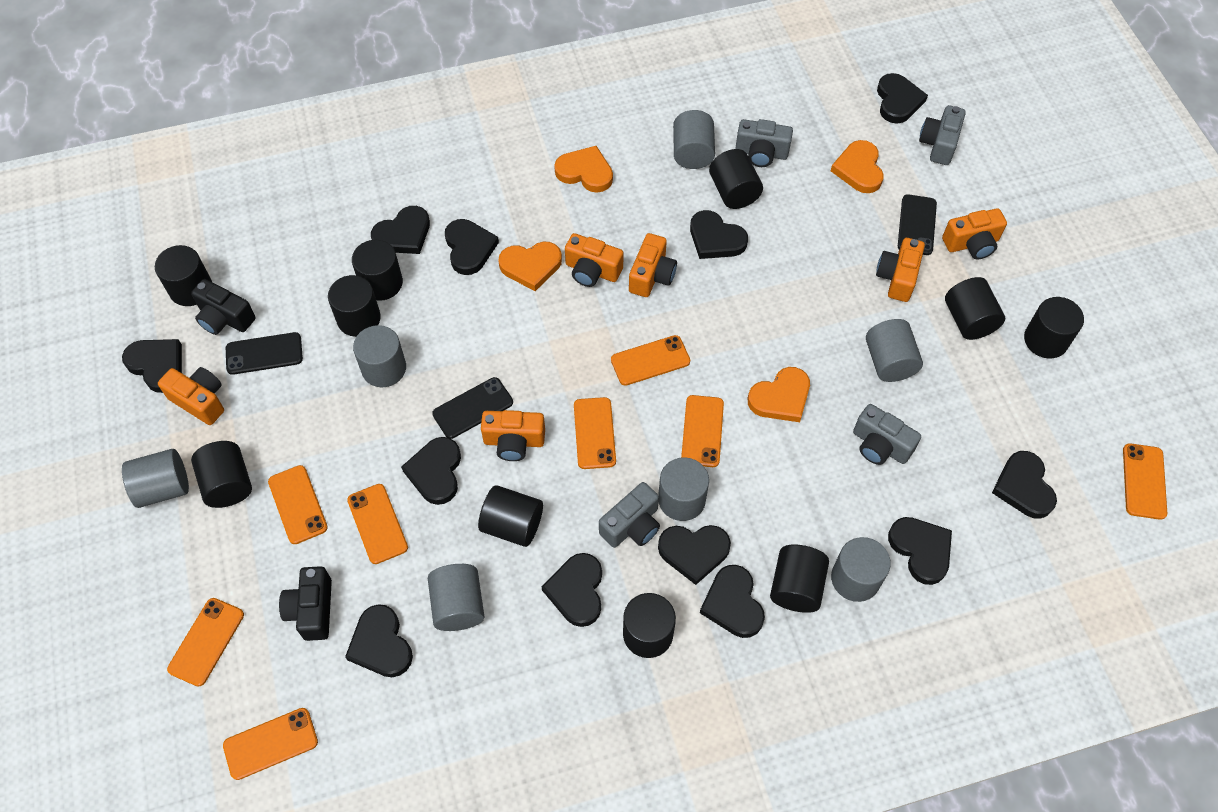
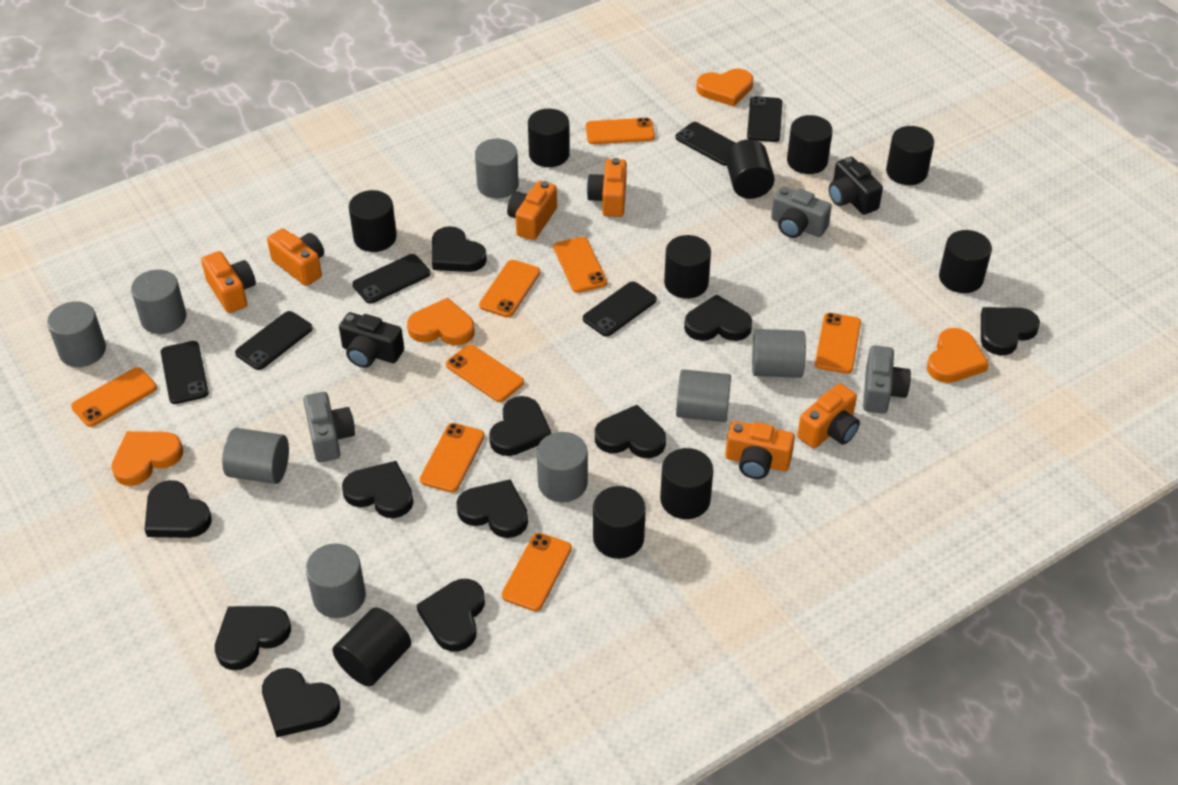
black heart: [122,339,182,393] [345,604,413,677] [371,206,430,254] [401,437,461,505] [445,219,499,275] [542,553,602,627] [658,525,731,585] [690,210,748,259] [700,565,765,638] [877,73,928,124] [888,517,952,585] [992,451,1057,519] = 12 -> [145,480,212,538] [215,606,291,670] [262,668,340,737] [342,461,413,518] [417,579,485,651] [432,226,487,272] [456,479,528,538] [489,396,552,456] [595,405,666,458] [684,294,752,341] [981,307,1040,355] = 11
black phone: [226,332,303,375] [432,377,513,439] [898,194,937,255] = 3 -> [161,341,209,404] [235,311,313,370] [352,254,430,304] [583,282,657,337] [676,122,735,166] [747,96,783,142] = 6
grey camera: [599,482,660,548] [735,119,793,167] [853,404,921,465] [919,105,966,165] = 4 -> [303,392,355,463] [771,186,832,238] [863,345,911,414] = 3
grey cylinder: [122,449,189,508] [353,325,406,387] [428,564,484,631] [658,457,709,521] [673,110,715,169] [831,537,891,602] [866,319,923,382] = 7 -> [47,301,106,367] [131,269,186,334] [222,428,289,484] [306,543,366,618] [475,139,519,198] [537,432,588,502] [676,369,731,422] [752,329,806,378] = 8

